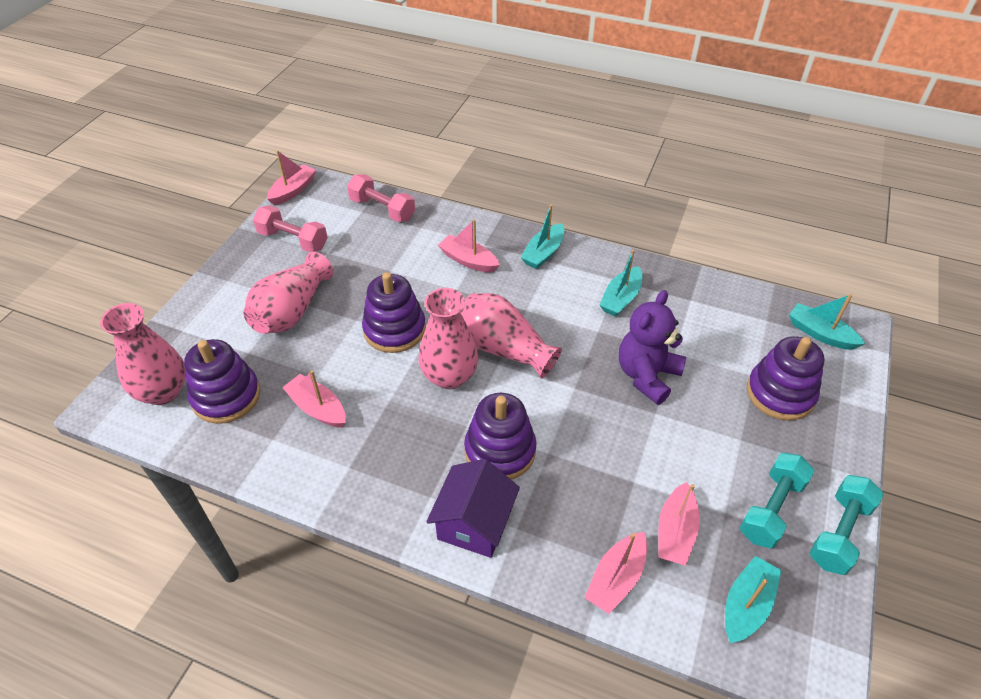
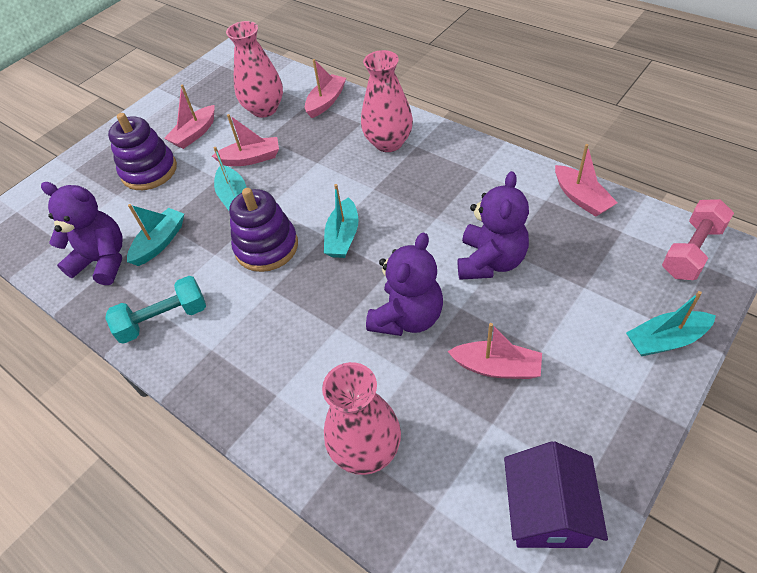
pink dumbbell: [253,206,328,252] [347,174,415,222] = 2 -> [662,199,734,280] = 1
pink vase: [100,303,186,405] [244,252,334,334] [419,288,479,389] [460,293,562,378] = 4 -> [226,21,283,117] [322,362,401,475] [361,50,413,152] = 3
purple stacking toy: [184,339,260,424] [362,272,426,353] [464,393,537,480] [747,336,825,421] = 4 -> [108,113,177,190] [229,188,298,272] = 2
purple teddy bear: [619,290,686,405] = 1 -> [41,182,122,285] [366,232,443,336] [458,171,529,280] = 3
turquoise dumbbell: [740,453,815,549] [809,475,884,575] = 2 -> [105,276,206,344] = 1

